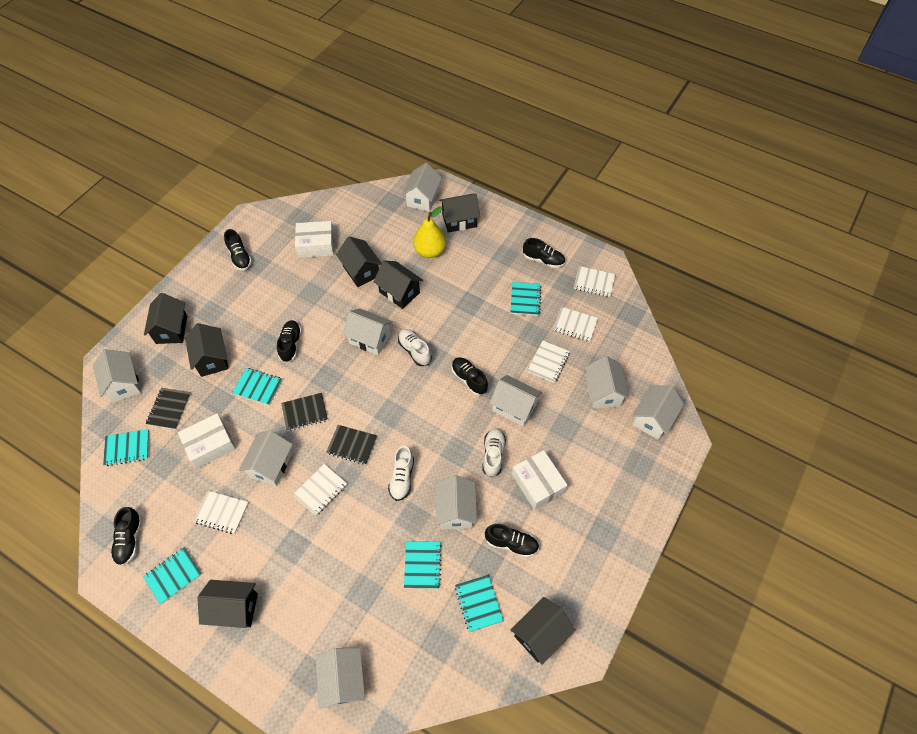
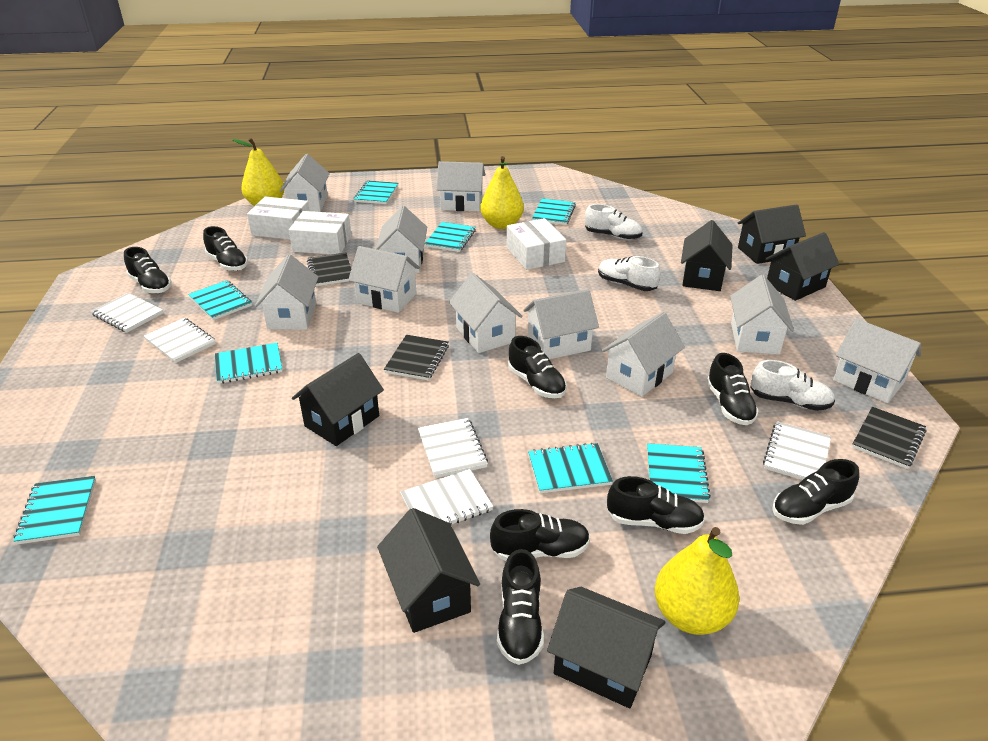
black house: [144,293,187,344] [185,323,229,377] [197,580,258,628] [336,236,382,287] [373,260,423,309] [439,193,480,233] [511,597,575,665] = 7 -> [292,353,384,446] [377,508,480,633] [547,587,665,708] [681,220,733,291] [738,204,806,264] [765,232,839,301] = 6
black shoe: [111,507,142,566] [224,229,252,271] [277,320,302,363] [451,357,488,396] [485,524,539,558] [523,238,565,268] = 6 -> [124,247,172,293] [203,226,248,271] [490,509,590,561] [497,549,544,665] [508,336,567,398] [607,476,705,534] [706,353,759,425] [772,459,859,525] = 8
turquoise notebook: [103,429,149,466] [143,547,202,604] [232,368,282,405] [404,541,442,589] [455,574,504,632] [510,282,541,316] = 6 -> [14,476,96,544] [188,280,252,320] [215,343,282,384] [354,181,398,204] [425,222,476,252] [528,443,613,493] [532,198,576,225] [647,443,711,503] = 8
white house: [93,349,141,403] [239,430,293,486] [315,648,365,709] [343,308,393,355] [402,163,442,212] [435,475,477,530] [489,375,542,426] [585,356,629,409] [632,385,684,440] = 9 -> [255,254,318,330] [280,154,330,212] [348,246,420,313] [376,206,427,273] [437,161,485,212] [449,273,523,353] [523,289,599,359] [601,312,685,397] [730,275,794,355] [833,319,921,403] = 10
yellow pear: [413,206,446,258] = 1 -> [232,138,285,206] [480,156,524,229] [655,527,740,635] = 3

